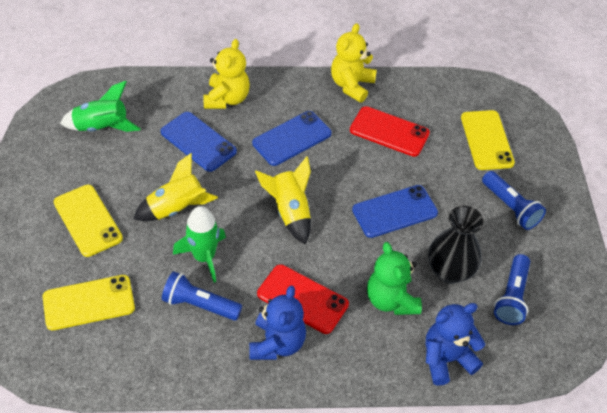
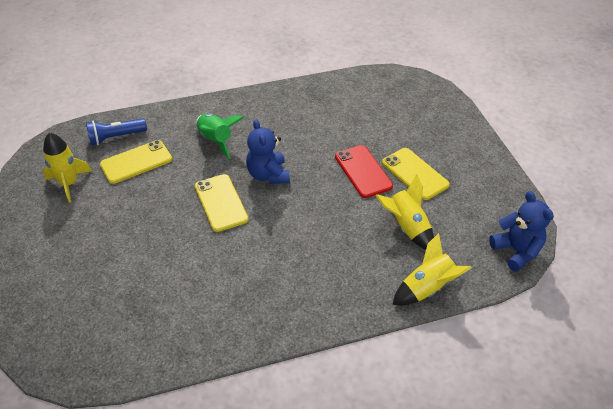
black vase: [428,206,484,284] = 1 -> none = 0
blue flashlight: [162,271,242,321] [482,171,546,230] [494,254,530,325] = 3 -> [86,118,147,145] = 1
blue phone: [160,112,237,172] [252,111,332,166] [352,185,438,238] = 3 -> none = 0
green rocket: [60,81,141,132] [173,206,226,283] = 2 -> [196,114,244,159] = 1
green teddy bear: [367,242,422,315] = 1 -> none = 0
red phone: [257,264,349,334] [350,106,430,157] = 2 -> [335,145,393,198] = 1
yellow rocket: [133,153,218,221] [255,156,311,244] = 2 -> [43,132,92,202] [375,174,434,250] [393,233,472,306] = 3
yellow teddy bear: [204,39,250,109] [331,23,377,103] = 2 -> none = 0

